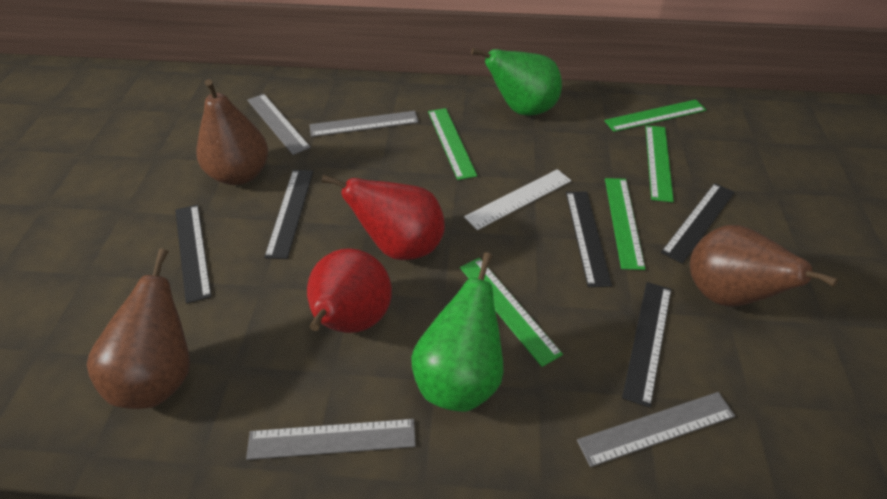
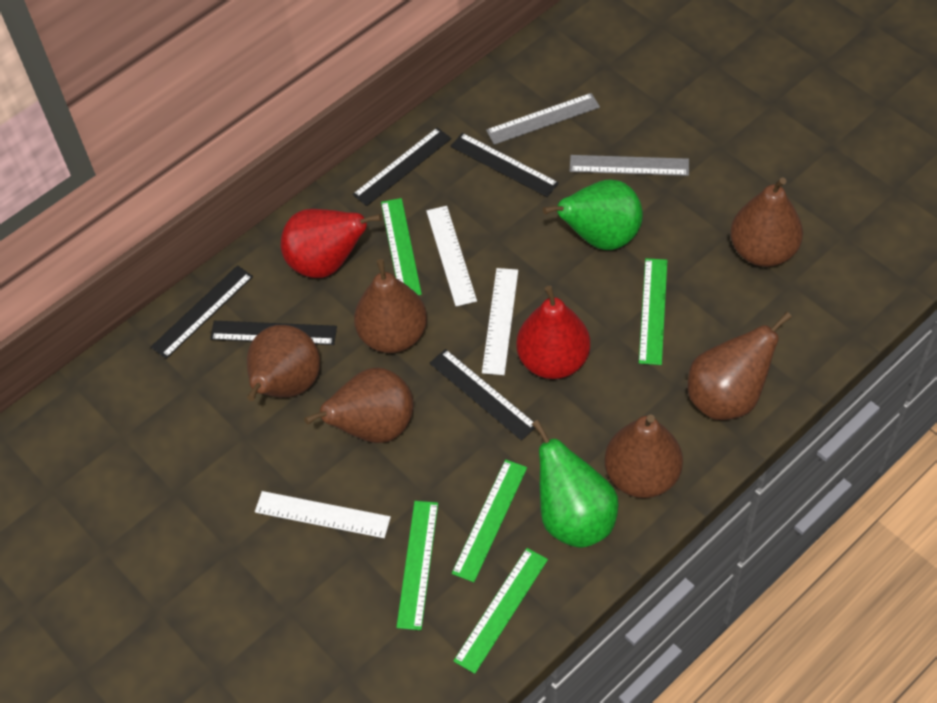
brown pear: [87,248,190,409] [196,79,268,185] [690,225,838,307] = 3 -> [247,325,320,401] [304,367,414,443] [354,259,427,353] [604,415,683,498] [688,312,792,420] [730,177,803,267] = 6
grey ruler: [246,419,416,460] [247,94,311,155] [310,111,419,137] [577,392,735,467] = 4 -> [486,93,600,145] [570,155,689,176] = 2
white ruler: [464,169,571,230] = 1 -> [255,491,391,538] [426,206,477,306] [482,268,518,375] = 3

